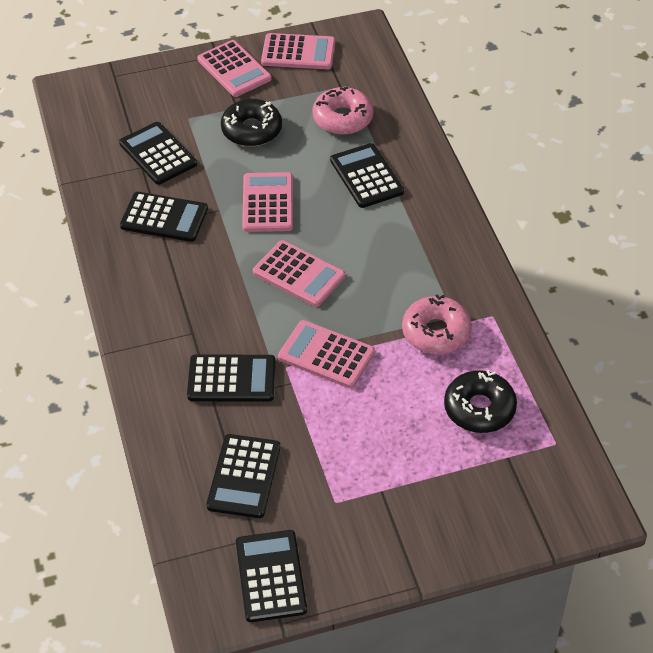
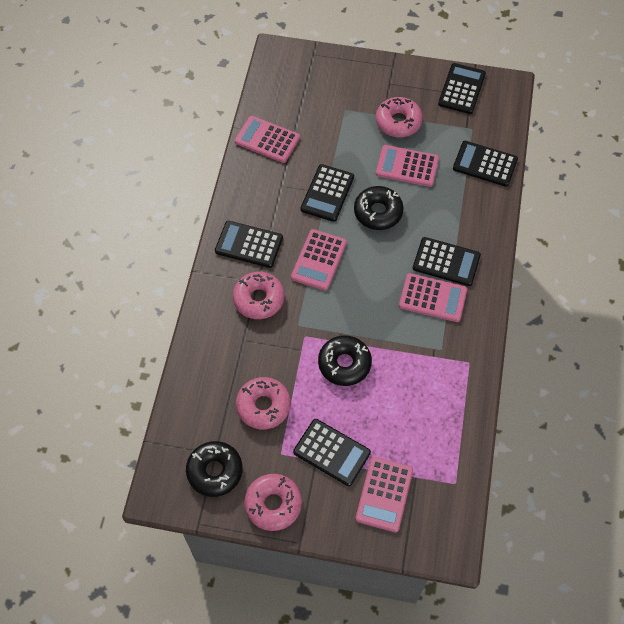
black donut: [221,99,282,147] [444,370,517,433] = 2 -> [186,441,243,497] [318,335,372,386] [354,186,404,230] = 3
pink donut: [312,87,374,135] [402,294,472,354] = 2 -> [233,272,285,319] [236,377,291,430] [244,474,302,531] [376,97,423,137] = 4

